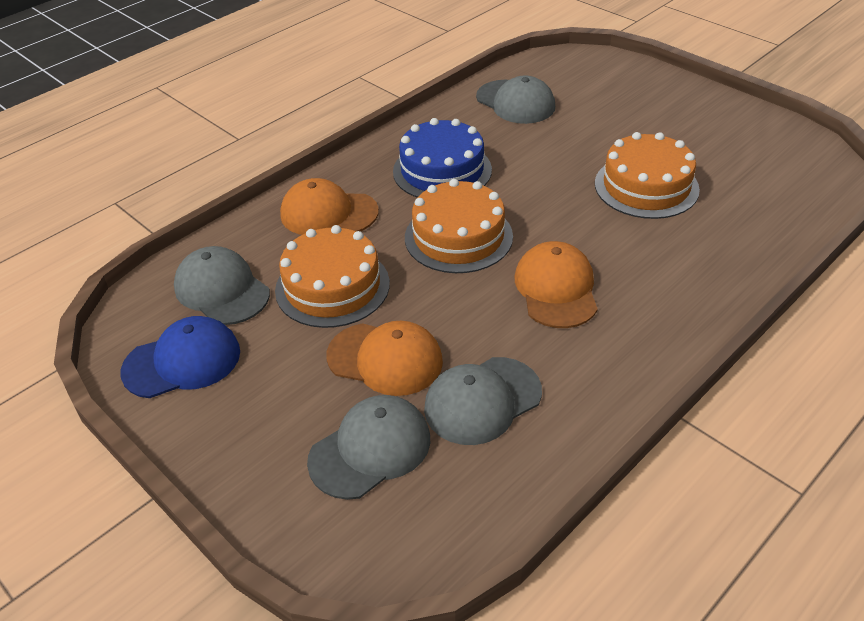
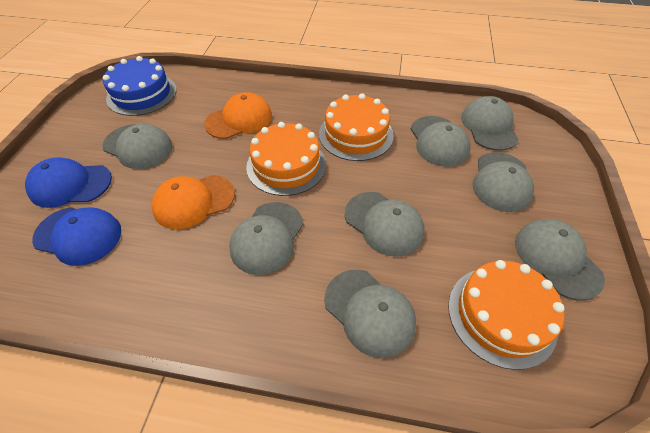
blue cap: [120,316,240,398] = 1 -> [25,157,112,208] [32,207,121,266] = 2
grey cap: [174,246,270,325] [307,395,430,500] [424,357,542,445] [476,76,555,124] = 4 -> [102,124,172,169] [229,202,304,275] [324,270,416,358] [345,192,425,257] [411,116,471,167] [461,96,519,151] [472,152,534,212] [515,219,605,301] = 8
orange cap: [280,178,379,235] [326,321,443,396] [515,241,598,328] = 3 -> [152,175,235,230] [204,92,272,139] = 2

